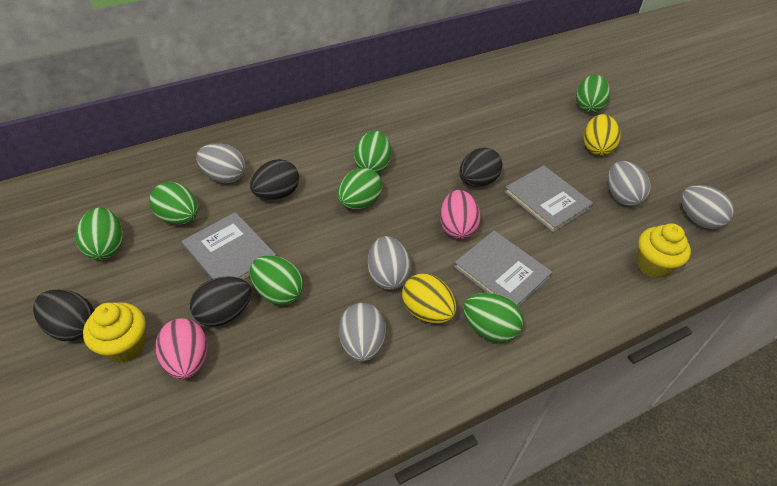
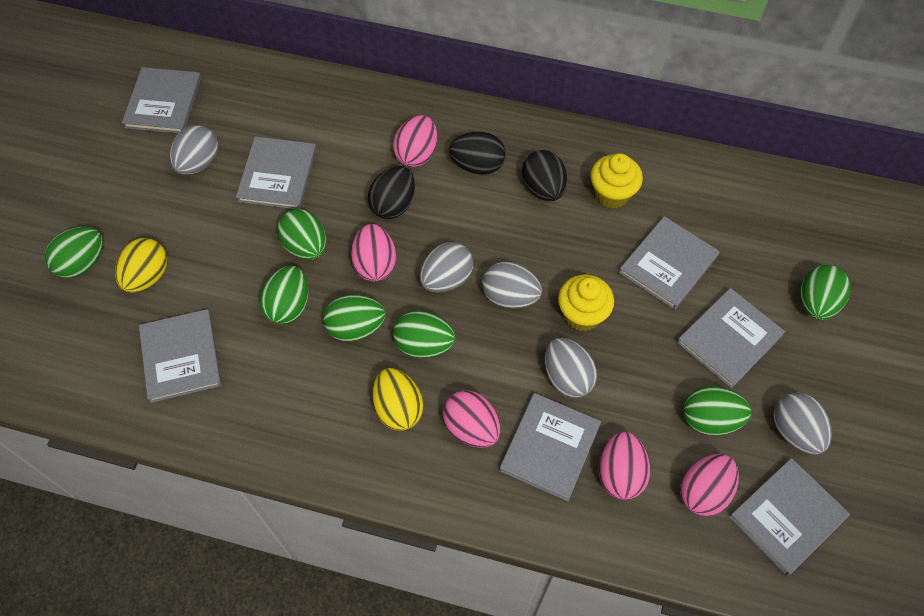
black egg: [33,289,94,341] [190,276,251,326] [250,159,299,200] [459,147,503,187] = 4 -> [368,166,415,219] [449,131,506,175] [522,150,567,201] = 3
grey book: [182,212,276,280] [454,231,552,307] [504,165,593,232] = 3 -> [122,67,201,133] [139,309,222,403] [236,136,316,209] [499,393,601,501] [619,216,720,310] [677,288,785,388] [729,458,850,576] = 7
pink egg: [156,318,207,379] [440,190,481,239] = 2 -> [351,224,396,282] [393,115,437,167] [443,390,500,448] [599,432,650,500] [680,454,739,516] = 5

